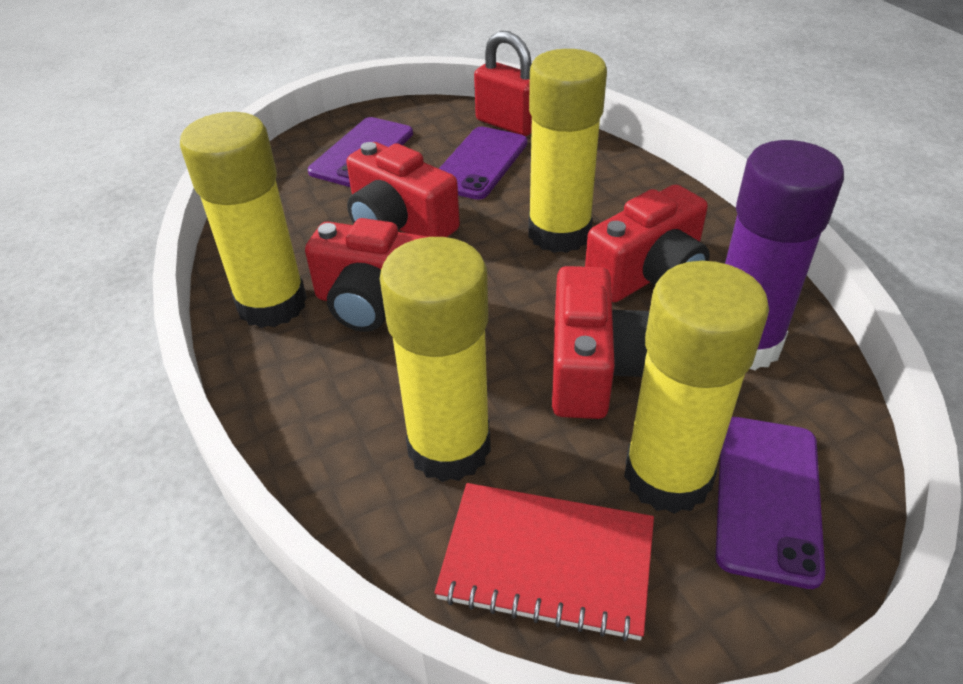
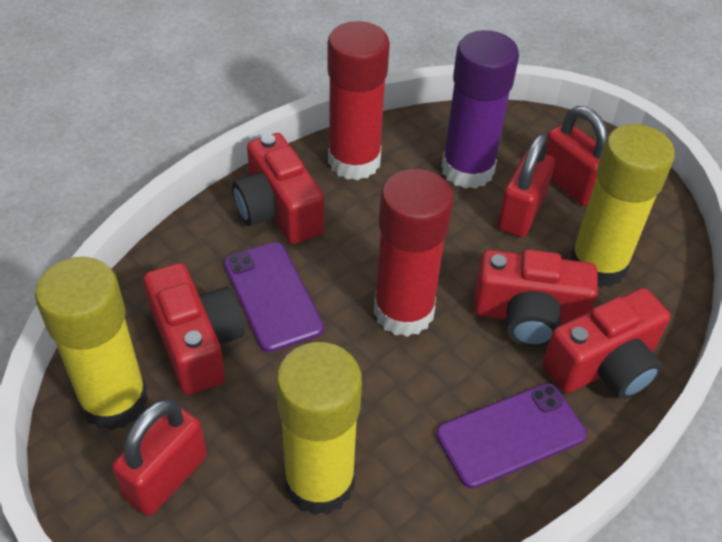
purple phone: [308,117,413,187] [439,127,528,200] [716,417,825,589] = 3 -> [224,242,324,352] [436,383,587,489] = 2
red glue stick: none = 0 -> [327,21,390,180] [374,169,454,337] = 2
red notebook: [434,483,654,641] = 1 -> none = 0
red padlock: [474,31,532,136] = 1 -> [112,399,207,516] [497,134,555,237] [546,106,608,206] = 3
yellow glue stick: [180,112,307,328] [380,237,491,482] [528,49,607,253] [624,261,769,514] = 4 -> [35,257,148,431] [276,342,362,515] [570,124,675,288] = 3

